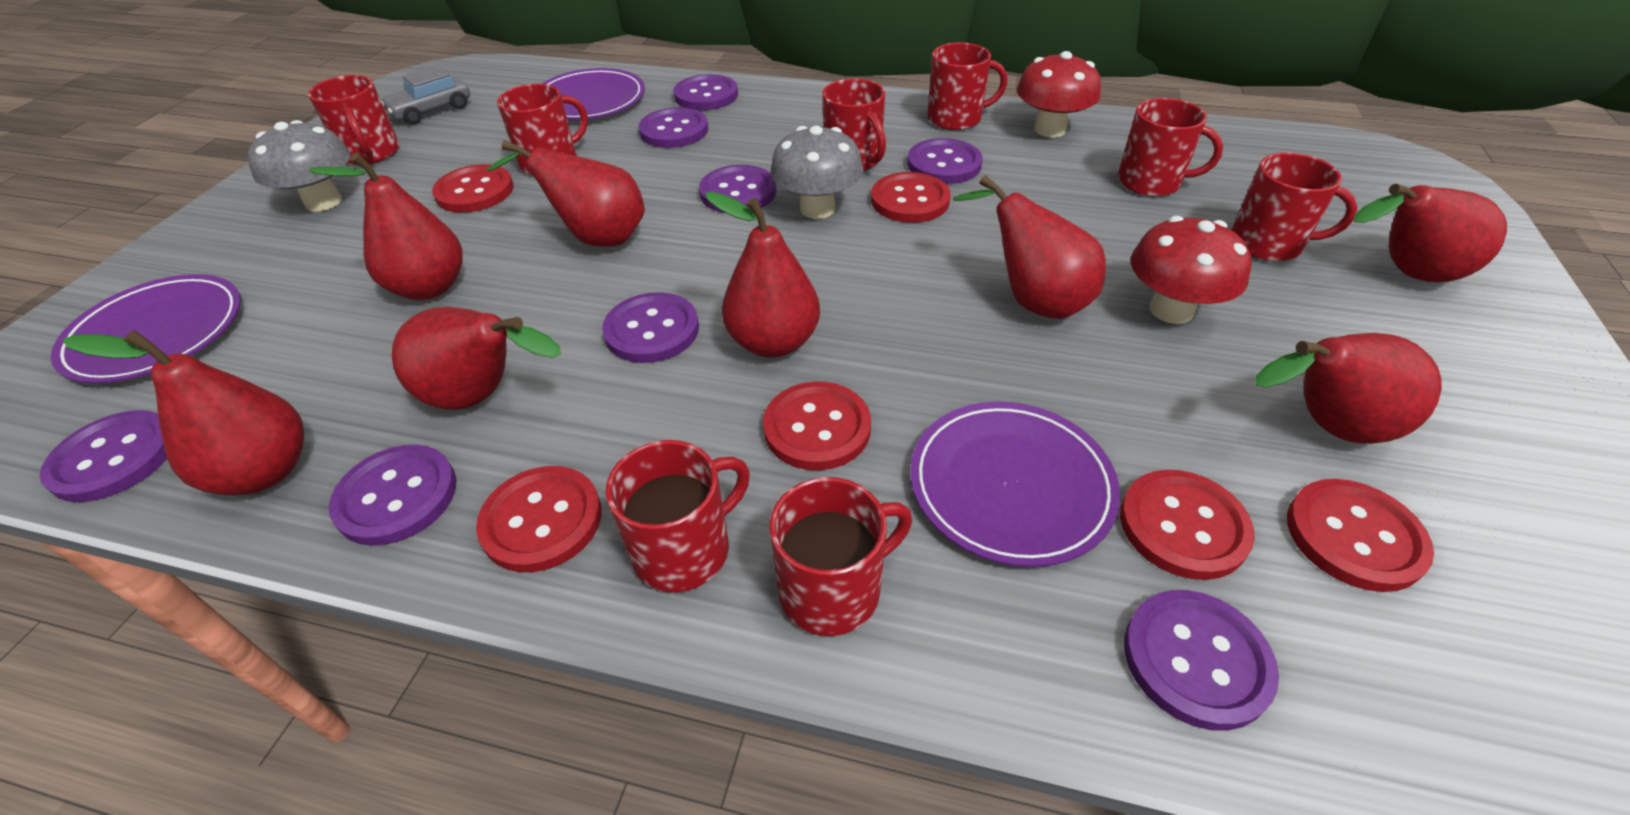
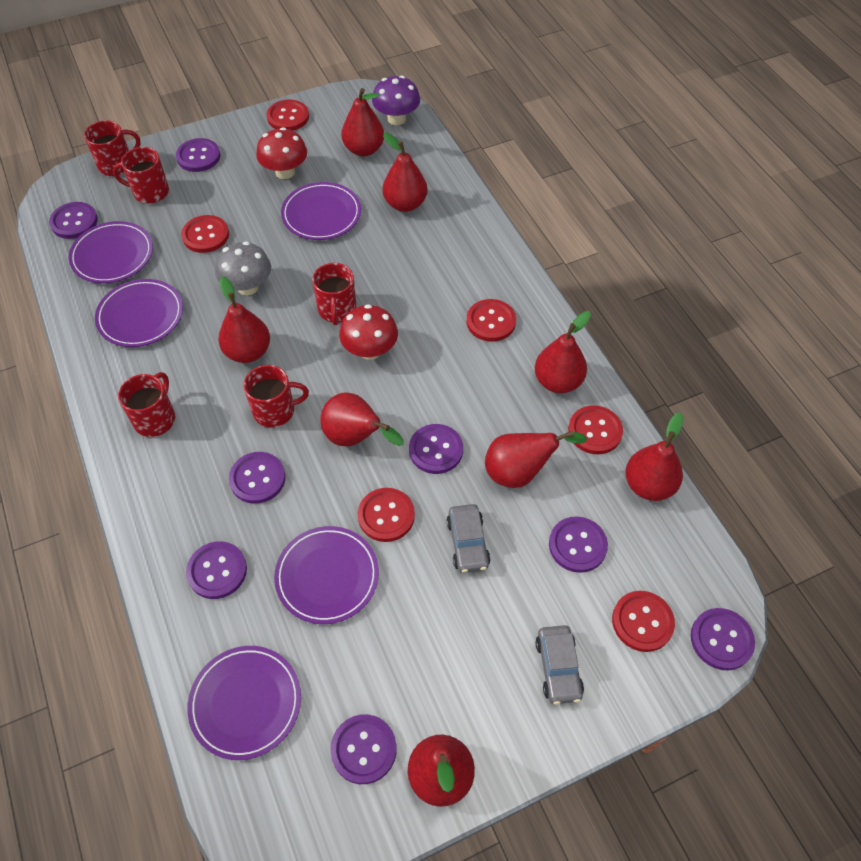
grey car: [381,65,470,125] = 1 -> [447,504,490,573] [535,625,584,704] = 2
grey mushroom: [248,120,351,211] [770,126,863,219] = 2 -> [215,242,271,295] = 1
purple mushroom: none = 0 -> [372,75,420,125] = 1
purple plate: [50,274,241,384] [542,68,645,120] [910,402,1120,567] = 3 -> [69,221,153,283] [95,279,183,347] [187,646,301,760] [274,526,379,624] [281,182,361,240] = 5
red mug: [308,75,399,165] [497,84,588,175] [605,440,750,592] [769,477,912,636] [822,79,886,171] [927,42,1008,130] [1118,98,1223,197] [1231,153,1358,261] = 8 -> [84,120,141,176] [113,147,169,203] [118,372,175,437] [243,365,309,428] [312,263,357,325] = 5

